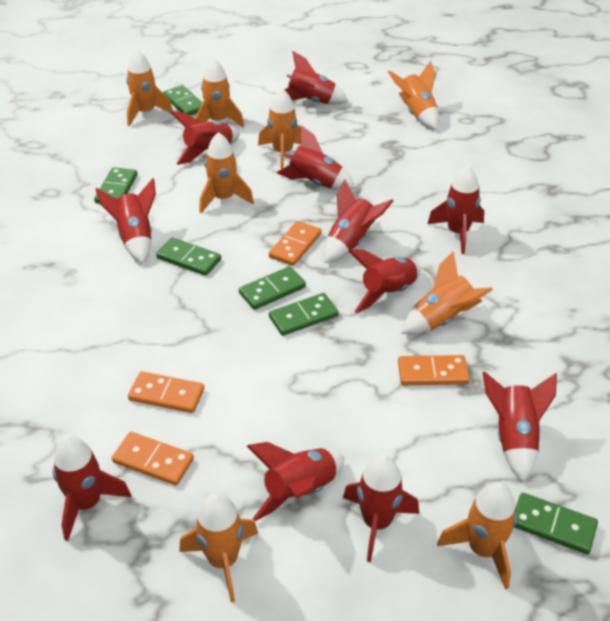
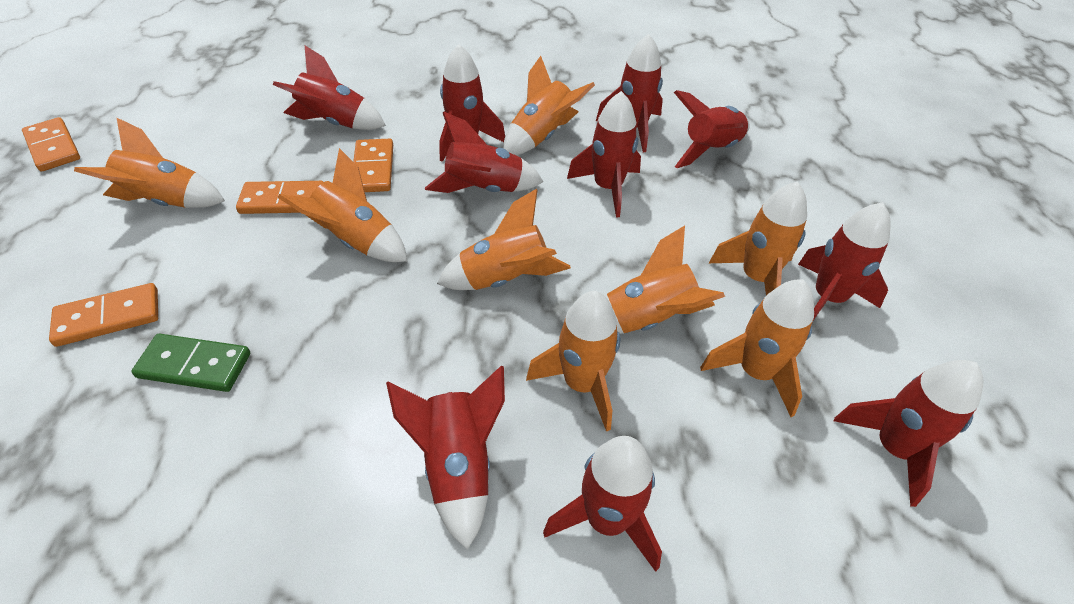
green domino: [94,167,137,204] [156,237,221,276] [163,85,203,115] [239,266,306,310] [269,293,338,336] [514,493,598,554] = 6 -> [131,334,250,392] = 1
red rocket: [52,435,131,541] [95,178,156,264] [170,111,240,165] [247,442,345,521] [277,125,355,190] [285,51,348,104] [324,179,393,263] [343,454,419,562] [348,249,421,313] [427,165,484,254] [482,371,557,482] = 11 -> [273,46,386,130] [386,366,505,550] [425,111,543,193] [439,44,505,162] [543,436,662,572] [567,91,641,218] [596,34,663,152] [674,90,750,168] [798,202,891,321] [834,360,983,507] = 10

